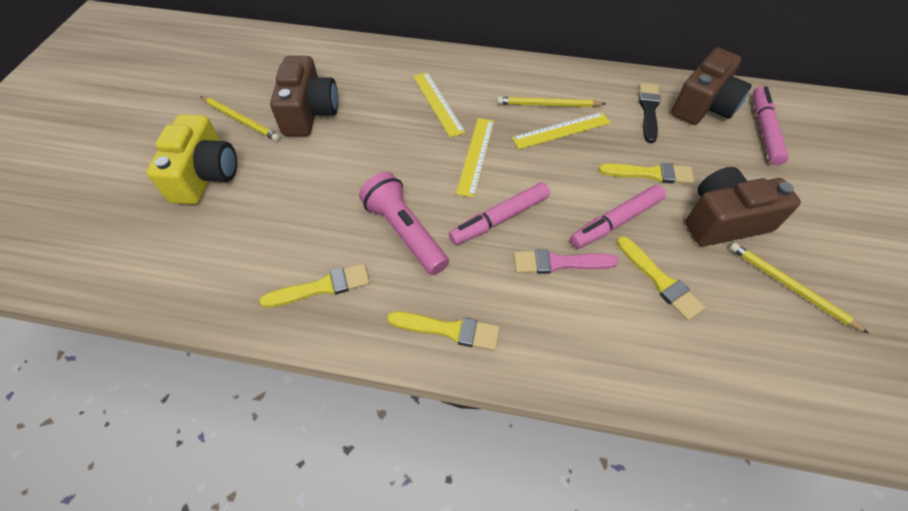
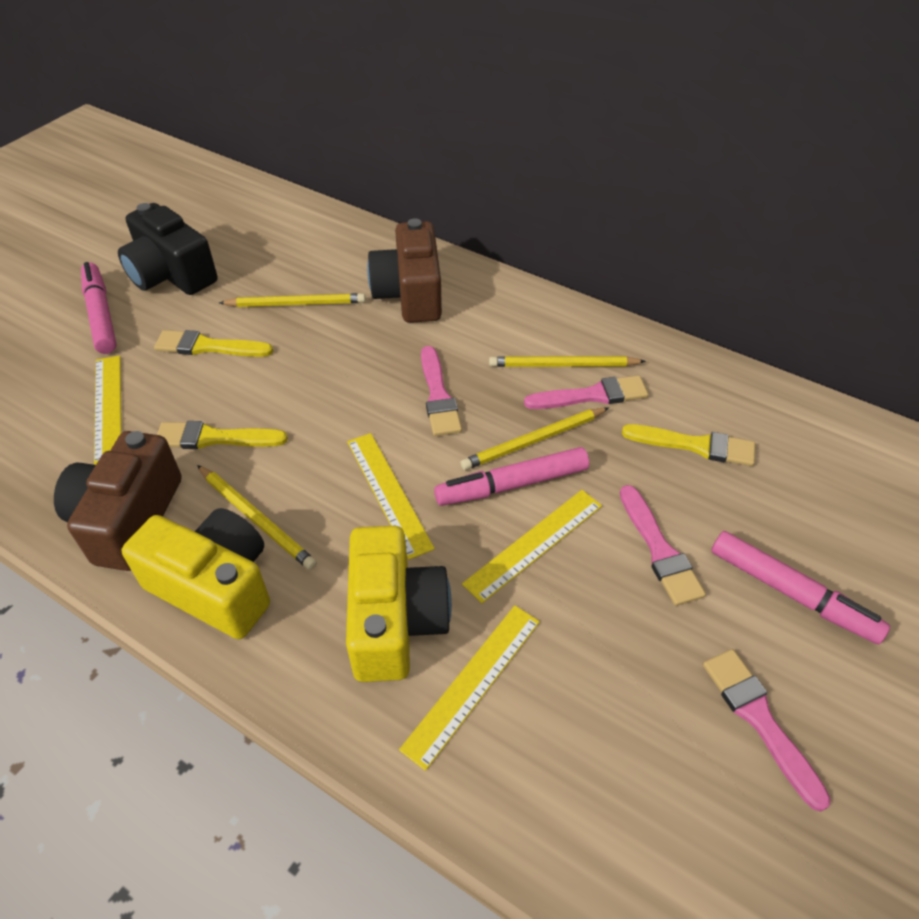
black brush: [639,83,661,143] = 1 -> none = 0
black camera: none = 0 -> [118,203,217,295] = 1
brown camera: [270,56,338,136] [671,48,752,125] [685,167,801,246] = 3 -> [54,431,182,571] [367,218,442,323] = 2
pink brush: [514,249,619,274] = 1 -> [421,346,462,436] [524,375,648,409] [620,485,706,606] [703,649,831,812] = 4
pink flashlight: [359,172,449,275] = 1 -> none = 0
yellow brush: [260,263,370,308] [387,311,500,351] [598,163,694,184] [617,236,705,321] = 4 -> [154,330,273,357] [157,421,288,449] [622,424,755,466] = 3
yellow camera: [146,114,237,205] = 1 -> [121,508,270,639] [346,526,452,682] = 2
yellow pencil: [200,96,280,141] [497,97,605,107] [730,242,869,334] = 3 -> [197,465,317,570] [219,293,366,307] [460,407,609,470] [489,356,646,367] = 4
yellow ruler: [413,72,465,137] [456,118,494,197] [512,112,611,149] = 3 -> [94,355,121,465] [347,433,435,560] [399,605,540,771] [462,490,602,603] = 4

